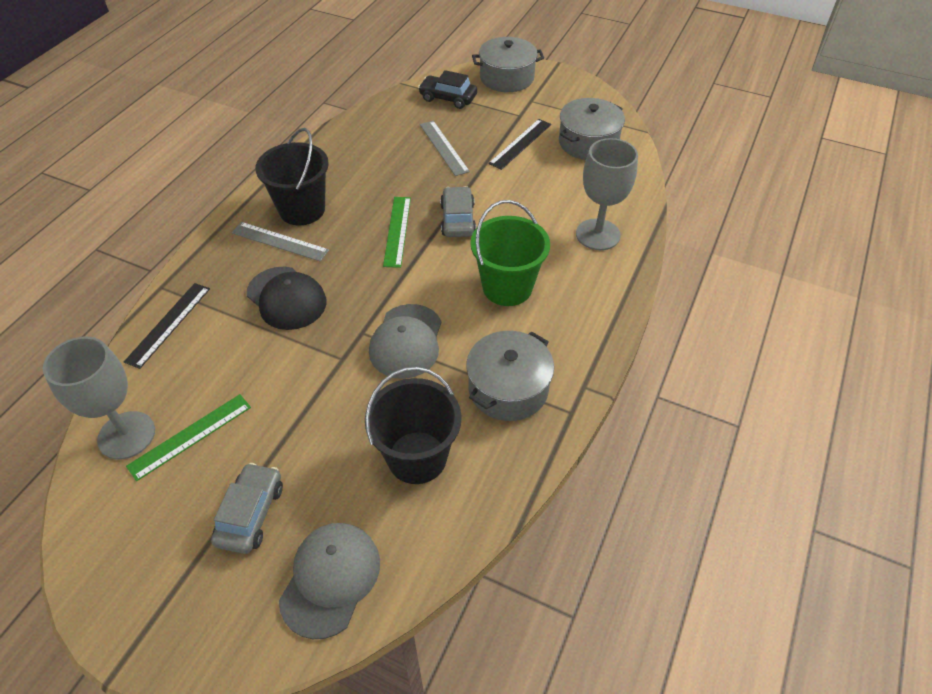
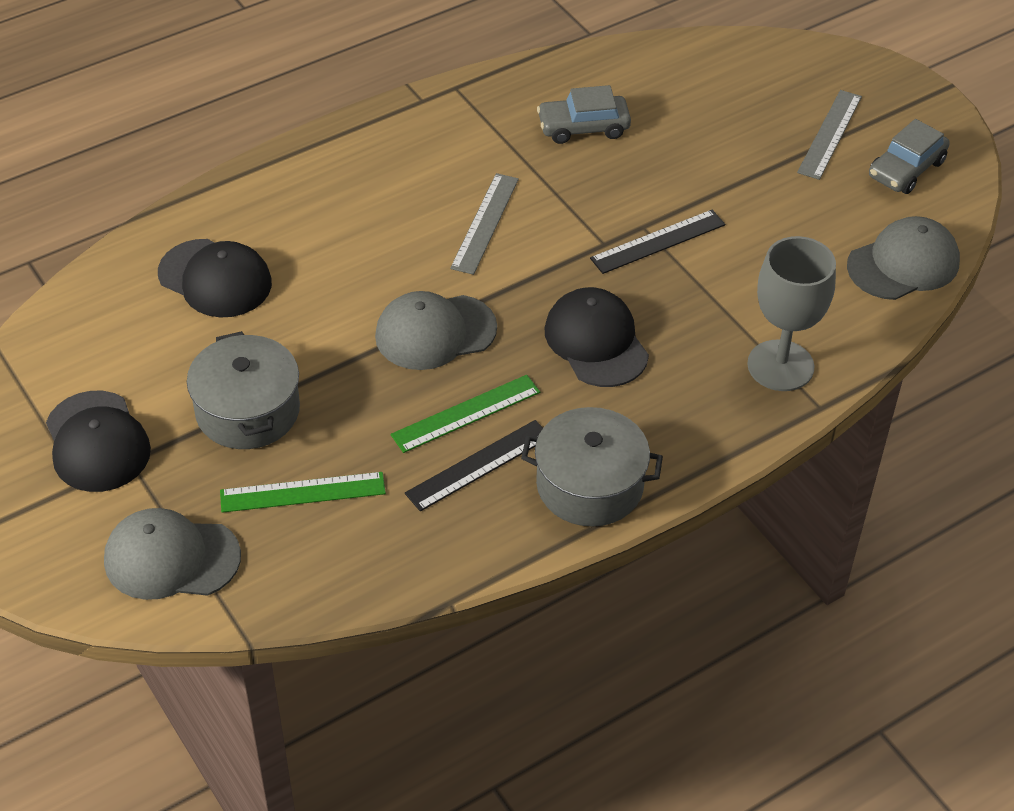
black bucket: [255,128,329,225] [365,367,462,484] = 2 -> none = 0
black cap: [246,267,326,330] = 1 -> [46,391,151,492] [158,239,272,317] [545,287,649,387] = 3
black car: [418,70,477,109] = 1 -> none = 0
green bucket: [470,200,550,306] = 1 -> none = 0
grey cap: [279,523,380,639] [369,304,442,379] = 2 -> [104,508,241,600] [375,291,497,370] [847,216,960,300] = 3
grey goblet: [43,337,155,460] [576,138,638,250] = 2 -> [747,236,836,391] = 1
grey pot: [466,331,554,421] [472,37,544,92] [559,98,625,160] = 3 -> [187,331,300,449] [521,407,663,527] = 2

